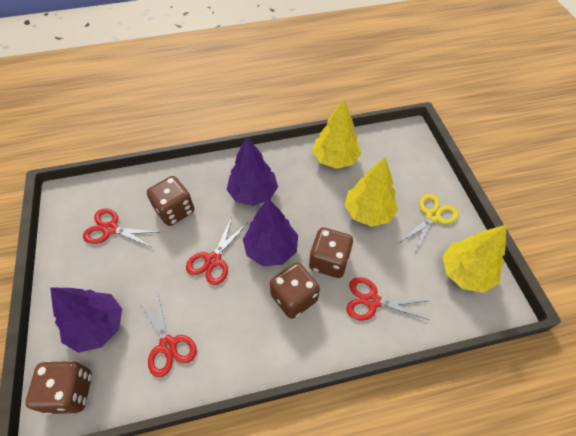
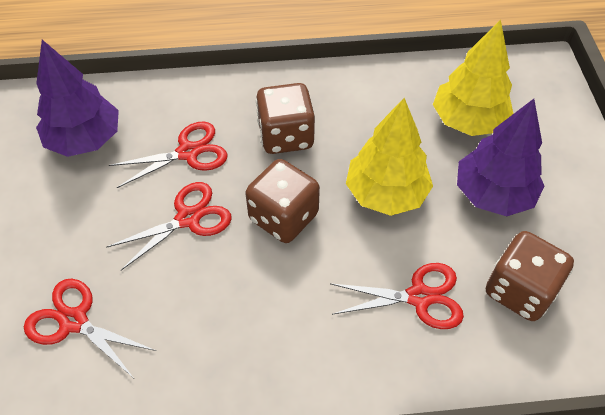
brown dice: [26,361,92,415] [147,176,194,226] [270,262,320,319] [309,228,353,278] = 4 -> [245,159,320,243] [256,83,315,154] [486,231,574,321] = 3
purple tree: [50,287,122,353] [226,136,278,206] [243,198,298,266] = 3 -> [36,40,119,157] [457,99,545,216] = 2
yellow scissors: [399,194,459,253] = 1 -> none = 0
yellow tree: [312,99,361,169] [345,157,398,227] [443,225,506,293] = 3 -> [346,98,433,216] [433,20,514,136] = 2

